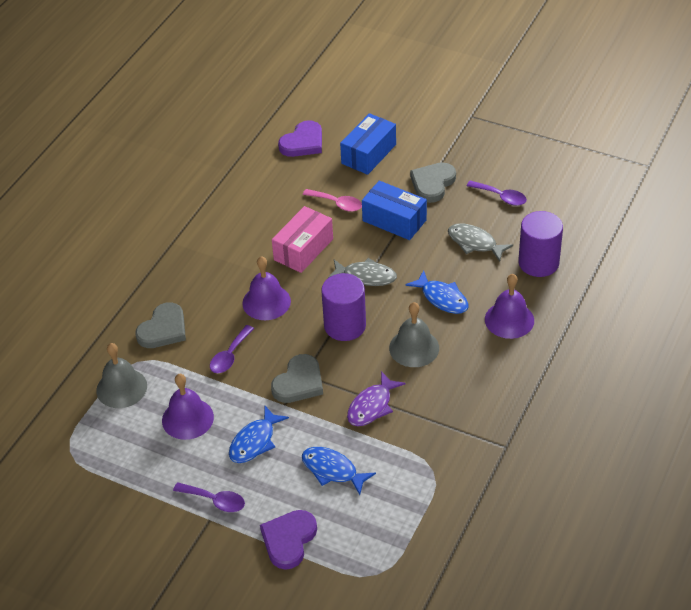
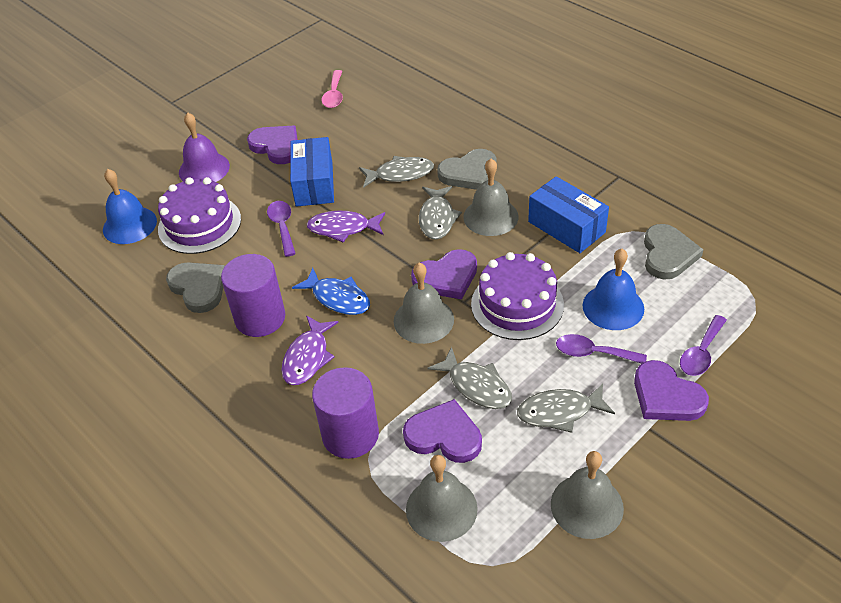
blue bell: none = 0 -> [103,169,157,244] [583,249,644,330] = 2
blue fish: [229,406,289,463] [302,447,376,495] [405,270,468,314] = 3 -> [292,268,370,315] = 1
grey bell: [96,343,147,408] [389,302,439,367] = 2 -> [394,263,454,344] [406,455,478,542] [463,159,519,236] [551,451,624,539] = 4
grey fish: [327,258,397,286] [448,223,513,262] = 2 -> [359,156,434,188] [419,186,462,240] [428,347,512,409] [517,384,615,433] = 4
pink box: [272,206,333,273] = 1 -> none = 0
purple bell: [162,374,214,440] [242,256,291,320] [485,274,534,339] = 3 -> [179,113,230,182] = 1
purple cake: none = 0 -> [158,177,241,254] [471,252,564,340] = 2
purple fish: [347,371,405,426] = 1 -> [281,315,339,385] [307,211,385,242] = 2
purple heart: [260,510,317,570] [278,120,322,157] = 2 -> [247,126,298,164] [403,399,482,463] [411,249,477,299] [634,360,709,421] = 4

